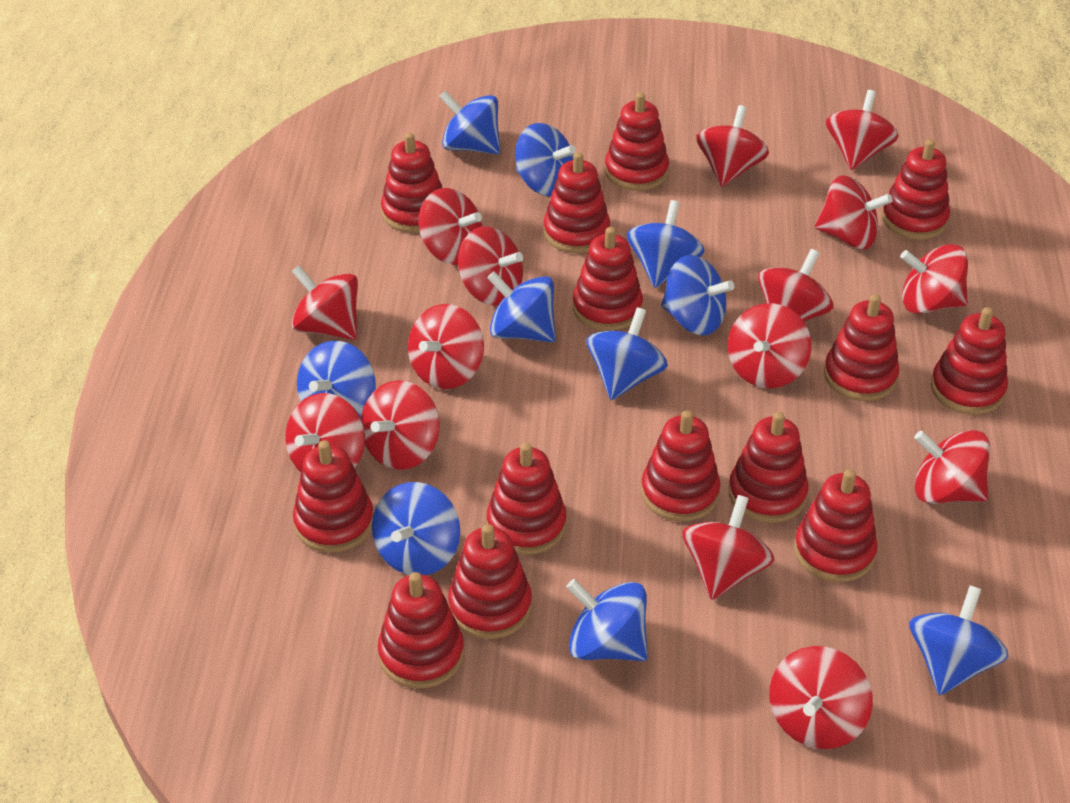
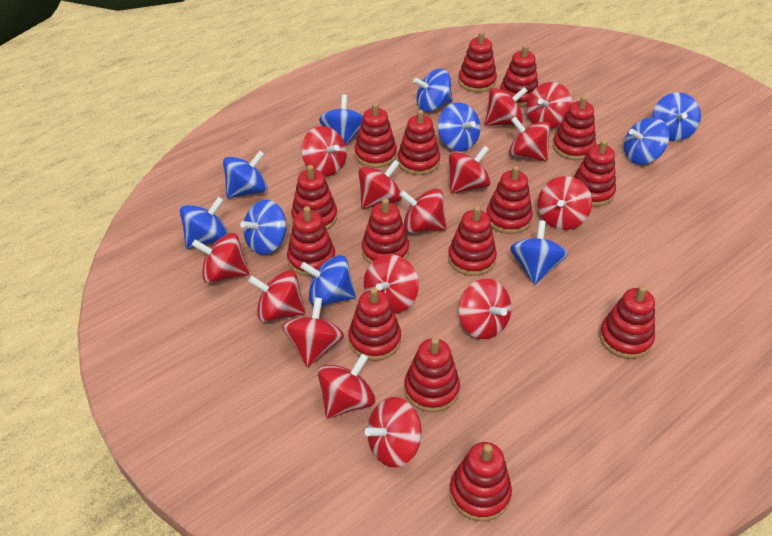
red stacking toy: [293,440,373,553] [378,572,464,689] [381,133,442,233] [448,524,532,639] [487,442,566,555] [543,152,610,253] [573,227,643,331] [605,92,669,191] [641,410,720,522] [729,412,808,523] [794,469,878,582] [824,294,900,401] [882,139,950,240] [931,307,1008,415] = 14 -> [287,206,335,277] [291,165,338,230] [348,287,401,361] [355,103,397,168] [362,198,409,264] [397,110,440,175] [404,337,460,412] [448,206,497,276] [449,442,512,522] [458,32,497,92] [486,166,533,234] [500,45,538,107] [553,96,596,160] [573,140,616,207] [599,286,655,359] = 15

